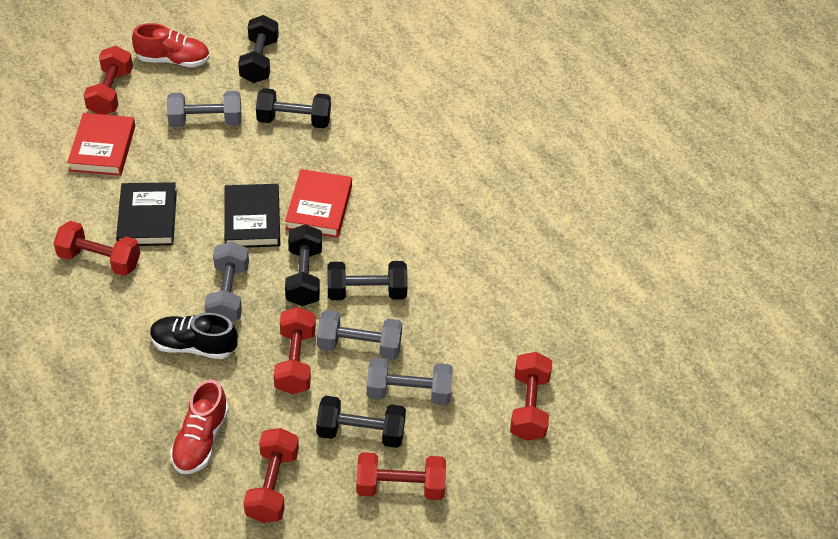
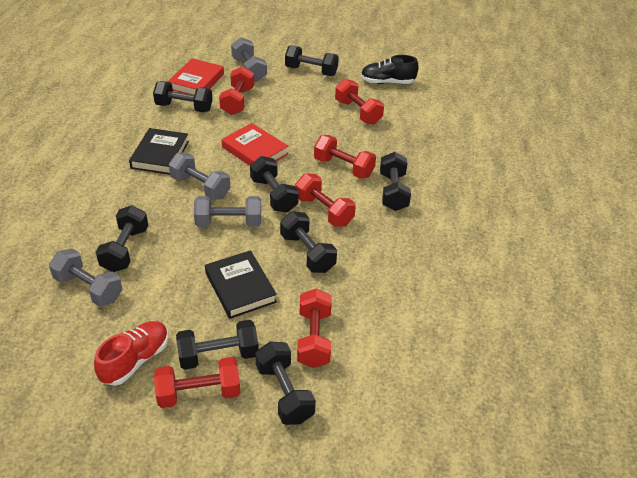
black dumbbell: [238,15,279,83] [256,88,331,128] [285,224,322,306] [316,396,406,448] [327,261,408,300] = 5 -> [96,205,148,272] [153,81,213,112] [176,320,259,370] [250,156,299,213] [255,342,316,425] [280,211,337,273] [285,45,339,76] [380,152,411,211] = 8
red shoe: [132,23,210,67] [170,380,229,474] = 2 -> [94,321,168,386] = 1

